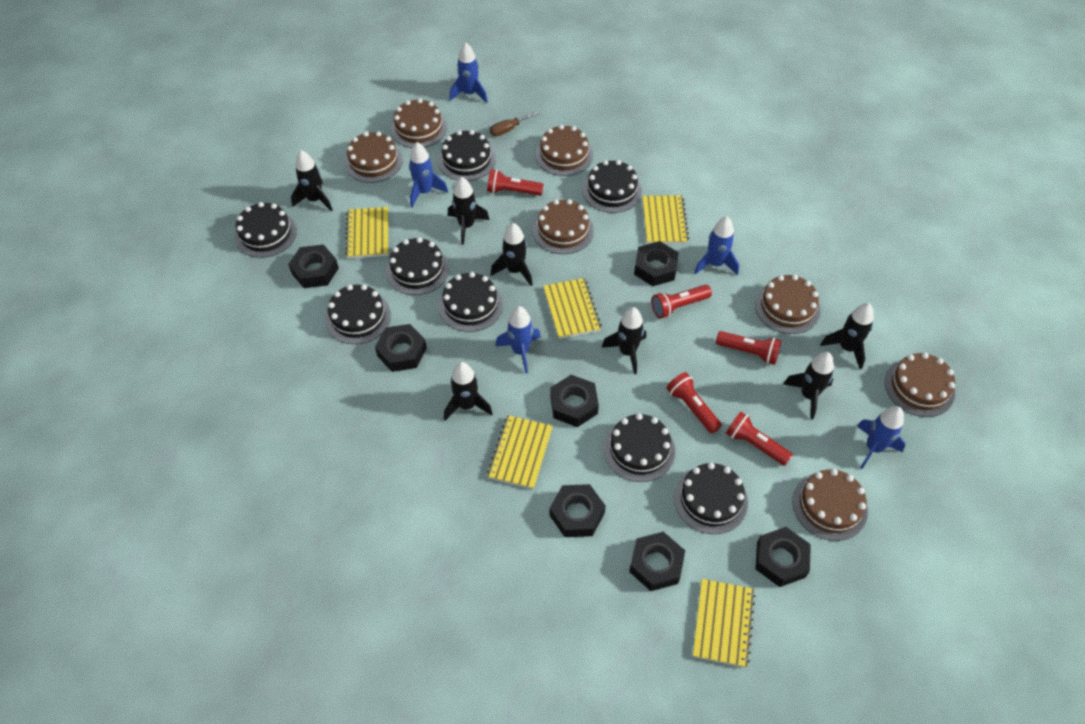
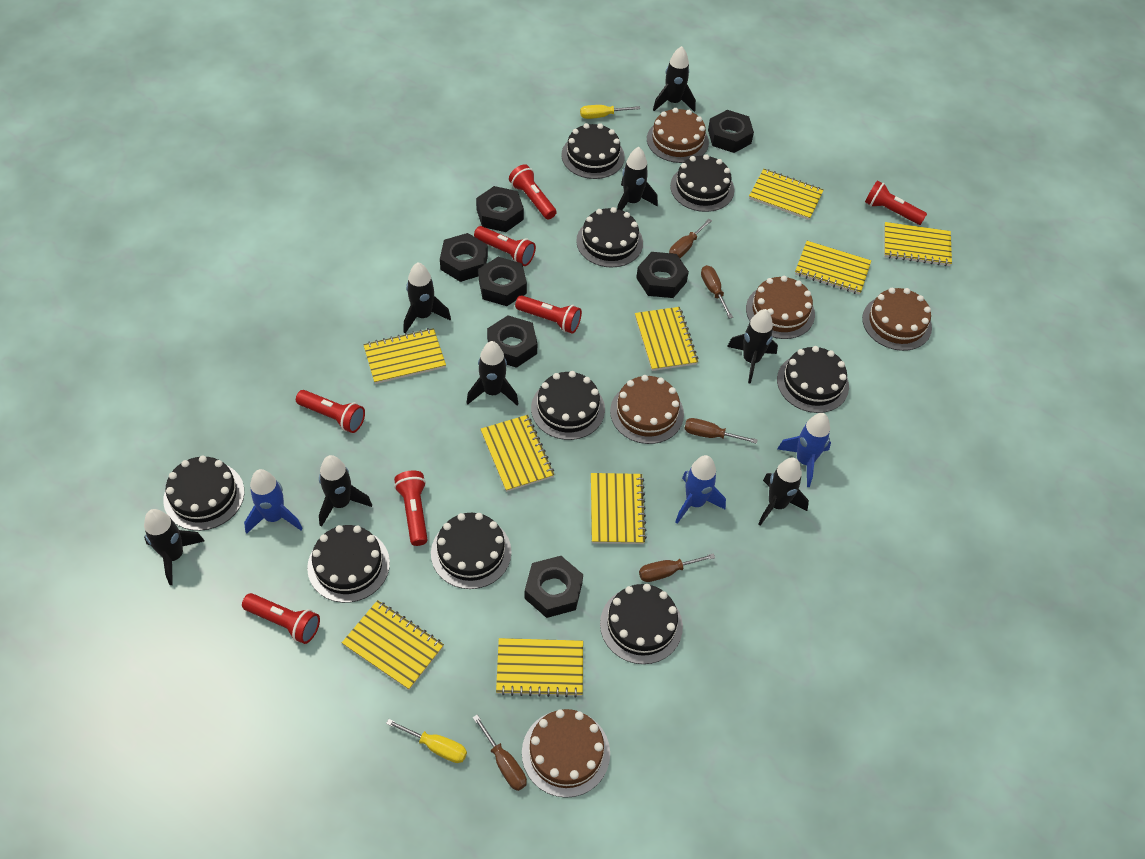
black cake: [234,202,297,258] [325,284,391,344] [386,237,449,295] [438,130,496,181] [438,272,503,332] [582,160,642,213] [604,413,675,482] [674,462,748,534] = 8 -> [163,455,244,531] [307,525,390,603] [431,513,512,589] [531,371,605,440] [561,123,625,179] [576,207,643,268] [600,584,683,664] [670,154,735,212] [777,346,849,413] = 9
black rocket: [291,150,333,212] [444,362,493,421] [448,177,490,245] [491,223,533,286] [602,307,646,374] [783,352,834,420] [820,303,874,369] = 7 -> [144,509,204,585] [319,455,372,527] [403,262,451,333] [466,341,519,405] [617,147,658,210] [653,46,696,112] [727,309,778,383] [758,457,809,526] = 8
blue rocket: [409,142,448,208] [449,42,488,103] [495,306,541,374] [694,216,739,275] [857,406,905,469] = 5 -> [244,469,303,534] [675,455,726,524] [777,413,831,487] = 3
brown cake: [344,131,403,183] [391,98,447,148] [533,199,594,254] [535,125,593,176] [755,275,820,334] [792,469,868,541] [885,352,955,417] = 7 -> [522,709,610,798] [610,375,684,444] [647,108,709,163] [746,276,815,339] [862,288,932,351] = 5
brown screwdriver: [490,111,539,136] = 1 -> [473,715,527,791] [639,553,715,582] [669,219,712,258] [684,418,758,444] [701,265,733,319] = 5
red flashlight: [487,169,544,196] [651,285,712,319] [667,372,722,434] [716,331,781,365] [726,412,793,466] = 5 -> [242,593,320,644] [296,390,365,433] [394,471,428,546] [474,226,536,266] [509,164,557,220] [515,295,582,334] [865,181,927,225] = 7
yellow notebook: [345,207,388,259] [487,415,553,489] [543,278,602,339] [642,195,689,244] [693,579,755,668] = 5 -> [342,600,444,690] [363,328,446,384] [481,415,554,492] [496,638,583,698] [591,473,647,544] [635,307,698,371] [749,169,824,220] [795,241,871,295] [884,222,952,266] = 9
yellow screwdriver: none = 0 -> [386,719,467,763] [580,105,640,119] = 2

